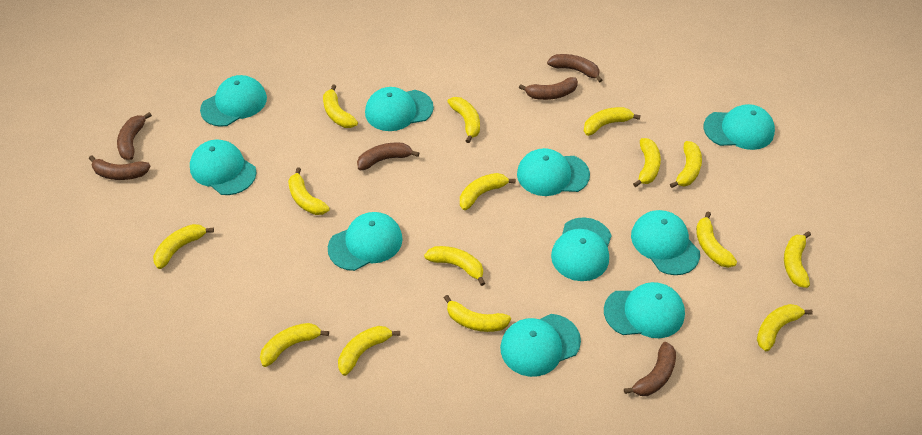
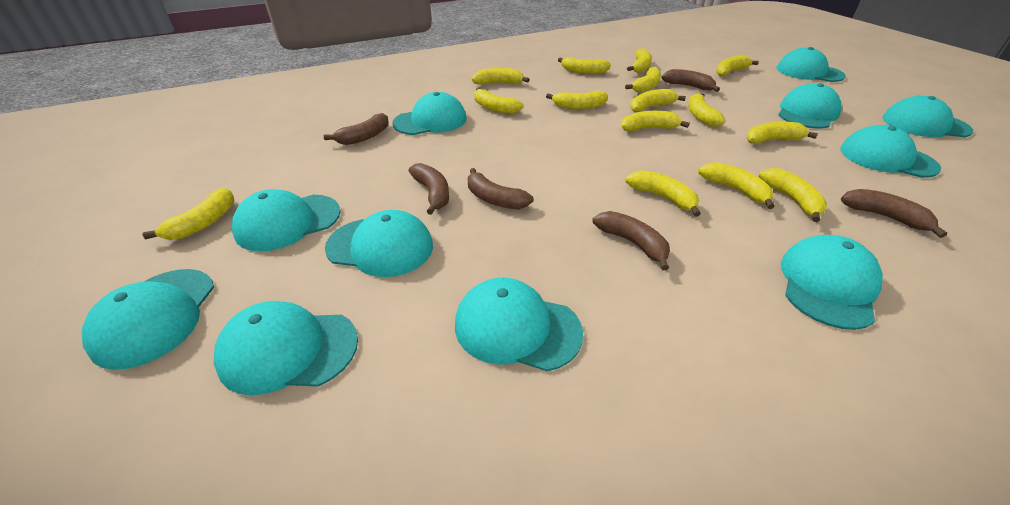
turquoise cap: [190,140,256,195] [200,75,267,127] [328,212,403,271] [365,87,434,131] [500,314,581,377] [517,148,590,196] [551,217,612,281] [604,282,685,338] [631,210,700,275] [704,104,775,150] = 10 -> [82,269,214,370] [214,301,358,395] [232,189,341,252] [325,210,433,277] [392,92,467,135] [455,278,583,371] [777,47,846,82] [778,83,841,128] [781,235,883,330] [840,125,941,178] [883,96,973,137] = 11

